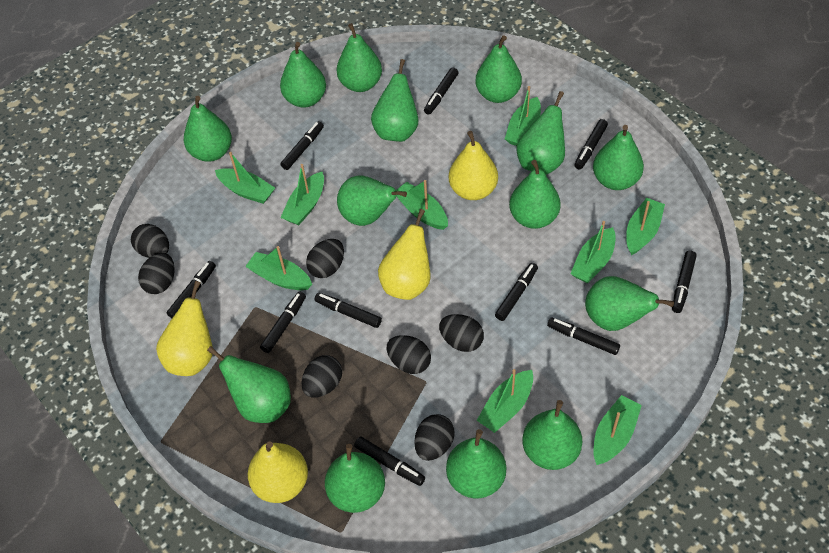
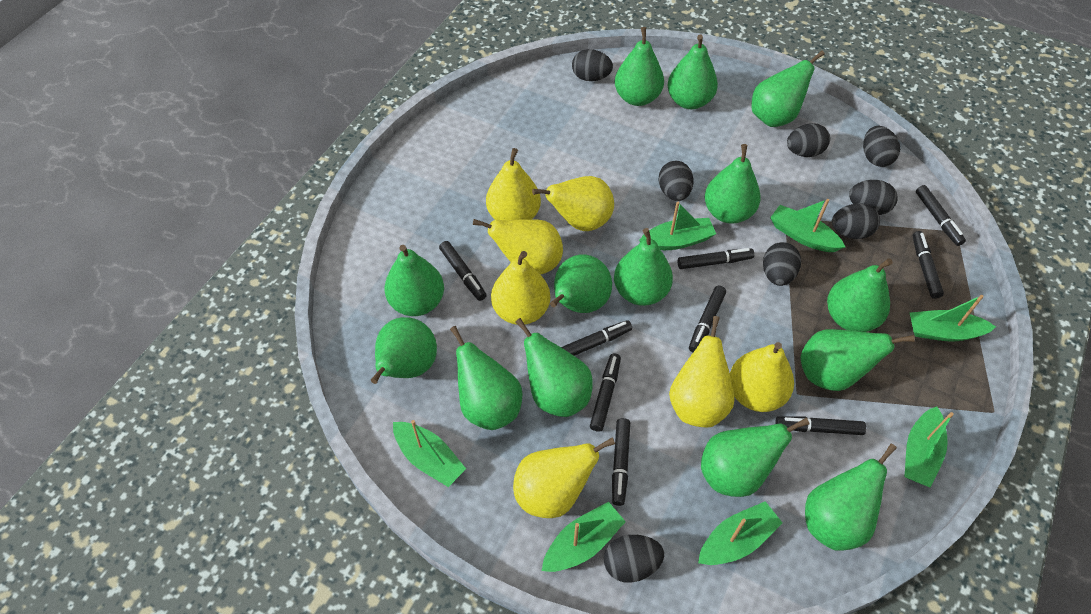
black egg: [131,224,169,258] [138,253,175,294] [301,355,342,398] [306,239,344,278] [387,335,431,374] [415,414,455,461] [439,314,484,352] = 7 -> [572,49,613,81] [604,535,664,583] [659,161,694,201] [763,242,801,286] [787,123,830,157] [832,203,880,239] [849,180,898,215] [863,126,900,167] = 8
black marker: [167,261,216,318] [260,291,306,353] [280,121,324,170] [314,293,382,328] [354,436,425,486] [424,67,458,114] [495,263,538,321] [547,317,620,355] [574,119,608,170] [672,251,697,313] = 10 -> [439,241,487,301] [561,320,632,356] [590,353,621,432] [612,418,630,506] [678,248,754,269] [689,286,726,352] [775,416,866,435] [913,231,944,299] [916,185,966,246] = 9
green boat: [215,152,275,204] [245,246,312,290] [280,164,324,225] [396,180,448,230] [477,369,533,433] [505,86,541,146] [570,221,616,283] [593,395,642,465] [626,198,665,255] = 9 -> [393,420,466,487] [542,502,626,572] [639,202,716,250] [698,501,782,565] [770,199,845,252] [904,407,954,488] [910,295,996,341] = 7
yellow pear: [156,281,213,376] [248,441,308,503] [378,209,431,300] [449,131,498,200] = 4 -> [473,219,563,275] [486,148,541,220] [491,251,550,325] [513,437,615,518] [532,176,614,231] [669,316,734,427] [730,342,794,412] = 7

